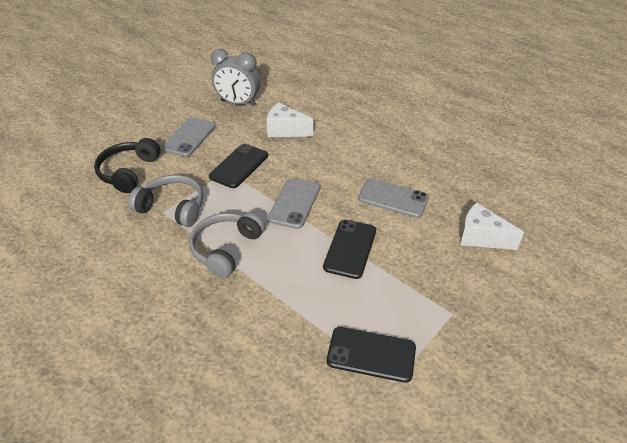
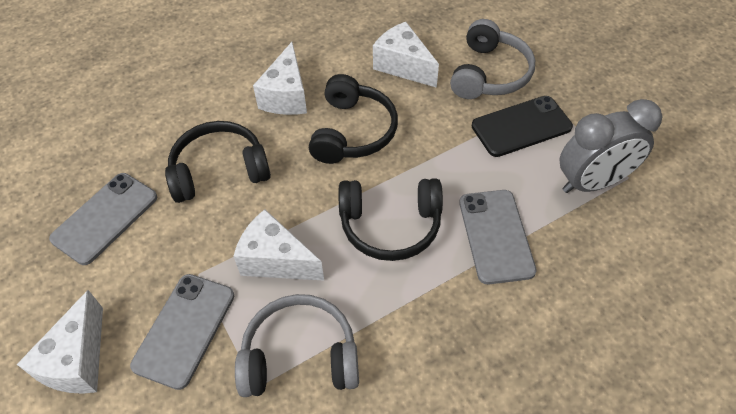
black headphones: [94,138,161,193] = 1 -> [165,121,271,203] [309,74,398,164] [339,178,443,261] = 3
black phone: [209,144,268,188] [323,220,376,279] [327,327,416,383] = 3 -> [472,96,573,157] = 1
white cheese: [266,103,313,137] [460,202,524,250] = 2 -> [17,290,103,394] [233,209,324,281] [253,42,307,115] [373,22,439,88] = 4

